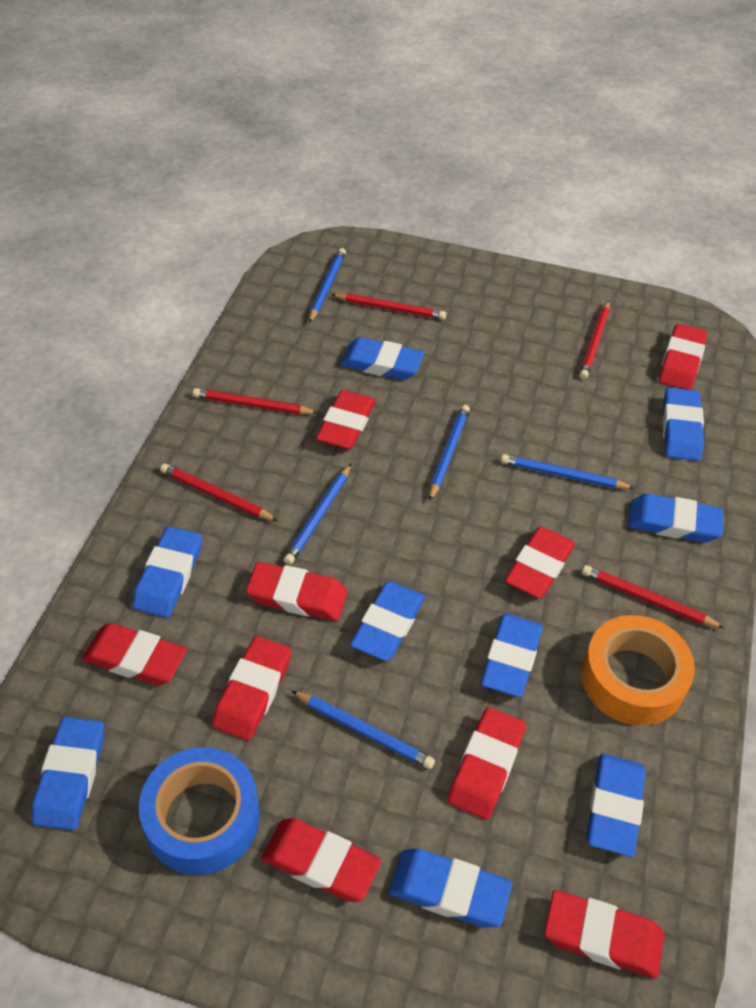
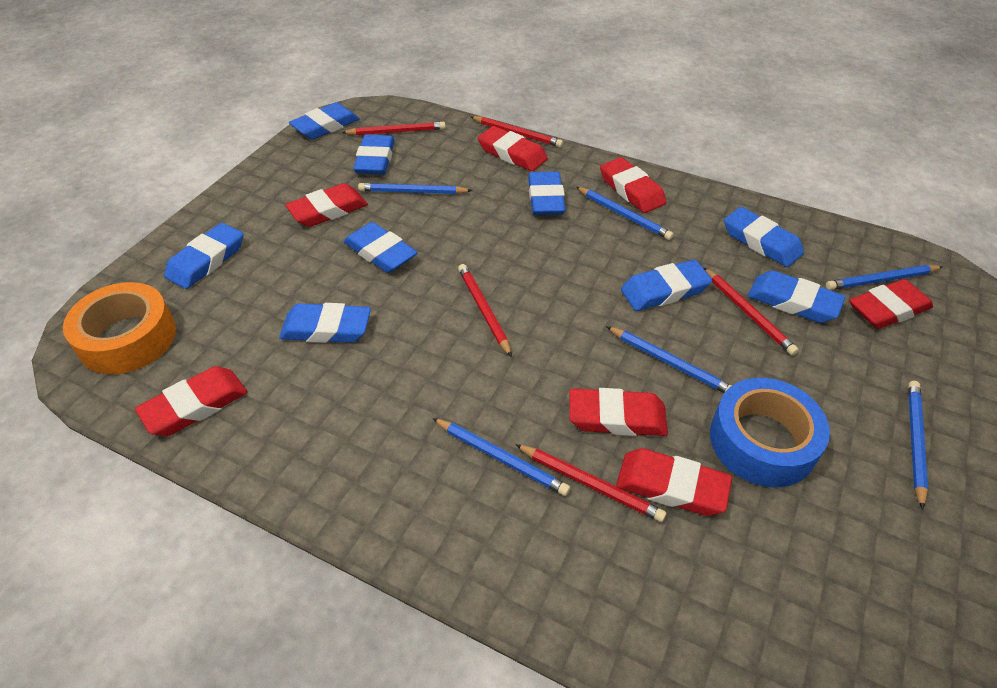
blue pencil: [284,464,351,565] [292,691,435,769] [309,248,346,323] [429,405,470,501] [501,454,634,489] = 5 -> [358,183,472,194] [432,418,570,496] [576,187,674,240] [606,326,732,393] [826,265,942,290] [908,381,928,510] = 6
red eraser: [82,623,187,686] [212,636,291,741] [246,562,348,621] [261,818,381,902] [316,390,376,450] [447,707,526,820] [505,526,575,598] [544,890,664,979] [659,323,707,390] = 9 -> [135,366,247,436] [285,183,368,227] [478,126,548,171] [570,388,668,436] [600,157,666,213] [616,448,732,516] [849,279,933,329] = 7

